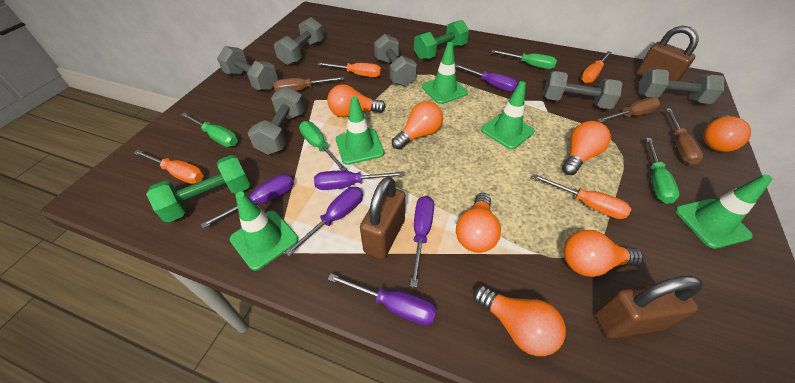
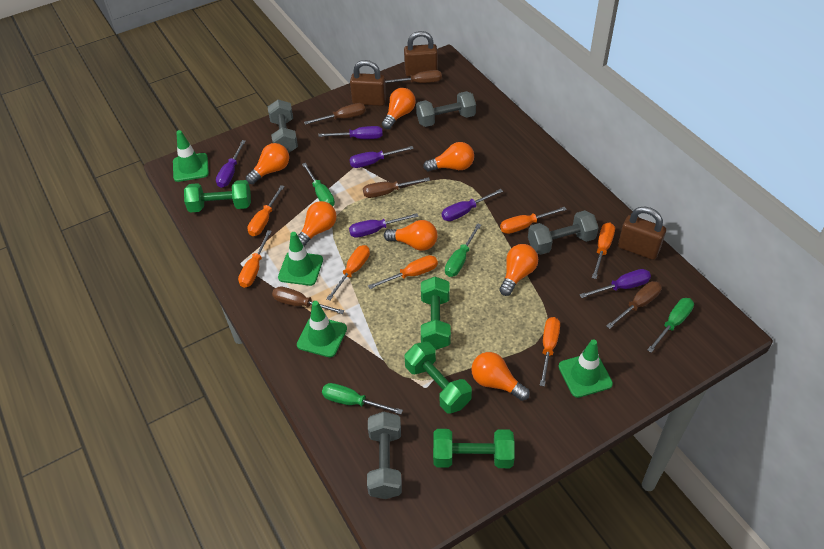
brown screwdriver: [274,77,344,91] [597,97,661,123] [666,108,703,165] = 3 -> [272,287,344,314] [304,103,365,125] [363,177,430,198] [385,70,442,83] [606,281,662,329] = 5
green dumbbell: [146,155,250,222] [414,20,469,60] = 2 -> [184,180,251,213] [405,342,472,414] [421,277,451,350] [433,429,515,468] = 4
green traffic cone: [230,192,298,271] [336,96,384,165] [422,42,468,104] [481,81,534,149] [675,174,773,249] = 5 -> [173,130,209,182] [278,232,323,286] [297,301,347,357] [558,339,613,398] = 4
grey dumbbell: [217,46,278,90] [248,87,305,155] [274,17,324,65] [374,34,417,86] [543,71,623,109] [639,69,724,104] = 6 -> [267,100,298,153] [367,412,402,499] [416,91,476,127] [528,210,599,255] = 4
orange screwdriver: [134,150,204,184] [317,63,382,77] [532,174,631,219] [581,51,612,83] = 4 -> [238,230,272,288] [247,185,285,236] [326,245,370,301] [368,255,438,289] [500,207,567,234] [540,317,560,387] [592,223,615,279] = 7

